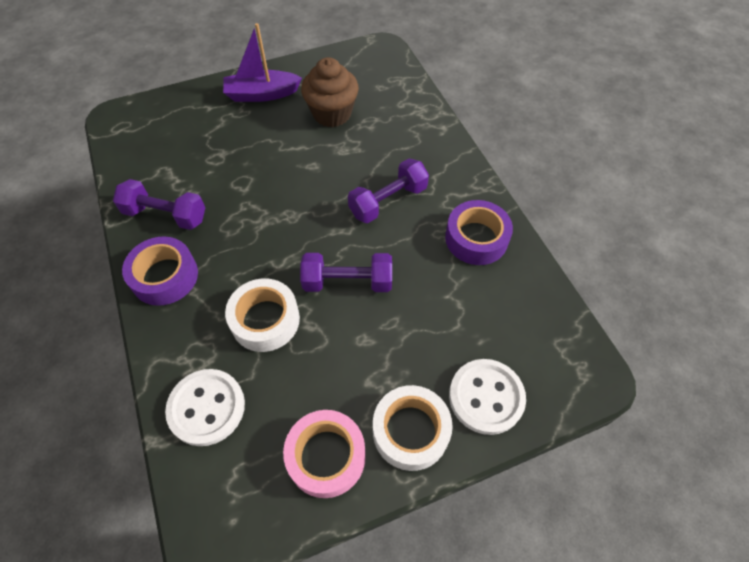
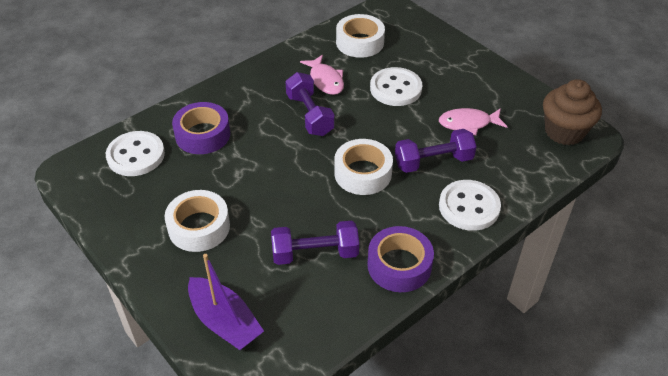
pink fish: none = 0 -> [300,55,344,95] [439,108,507,136] = 2
pink tape: [283,410,366,498] = 1 -> none = 0
white button: [165,369,245,446] [449,359,526,435] = 2 -> [106,131,165,176] [370,67,422,106] [439,180,501,231] = 3
white tape: [225,279,300,352] [373,385,453,471] = 2 -> [164,190,230,252] [334,139,393,195] [336,14,385,58] = 3

